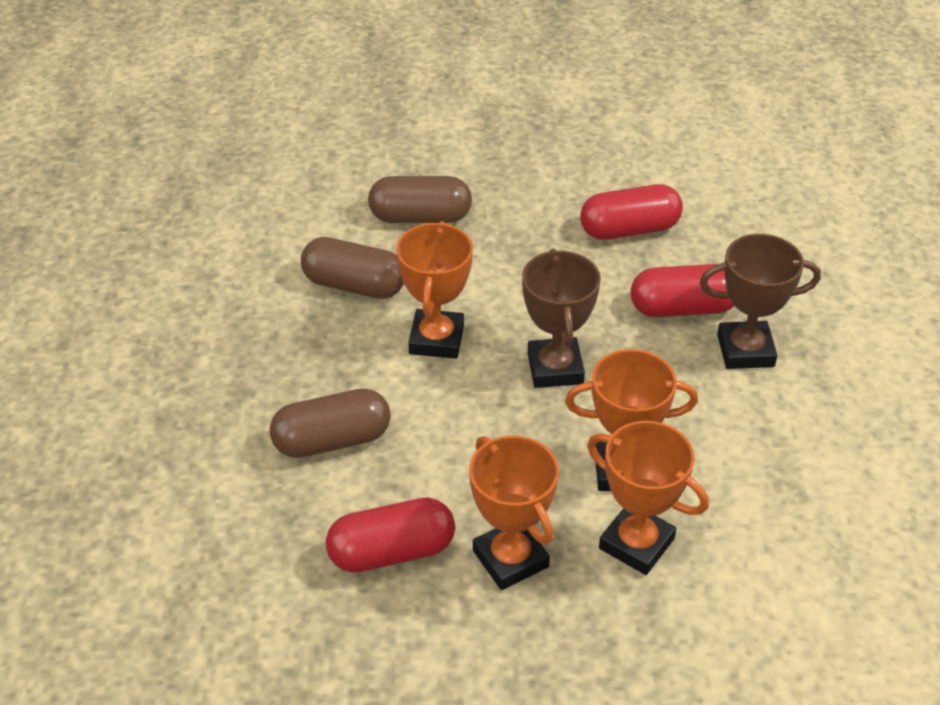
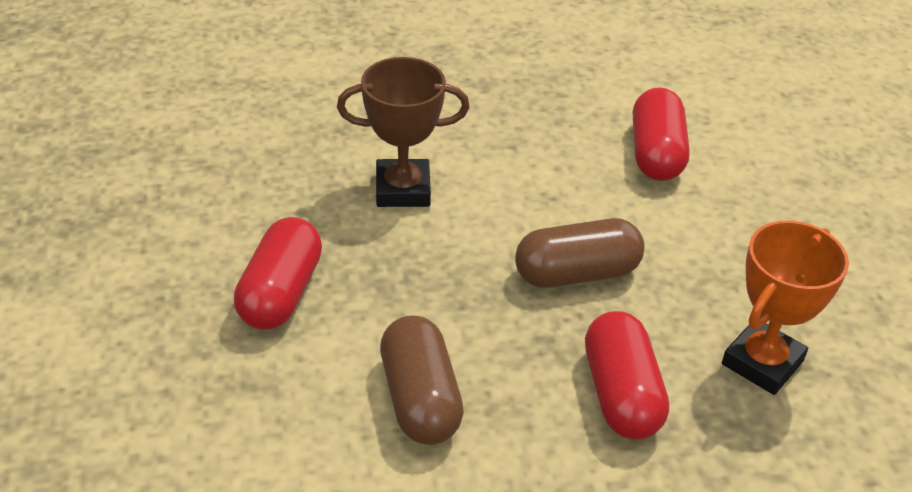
brown capsule: [270,389,391,458] [301,237,404,299] [368,176,472,223] = 3 -> [380,316,464,445] [515,218,645,288] = 2
brown trophy: [522,249,601,388] [700,234,821,369] = 2 -> [337,57,470,207] = 1
orange trophy: [396,221,473,359] [469,436,559,590] [565,349,698,491] [587,421,709,575] = 4 -> [722,221,849,395] = 1

